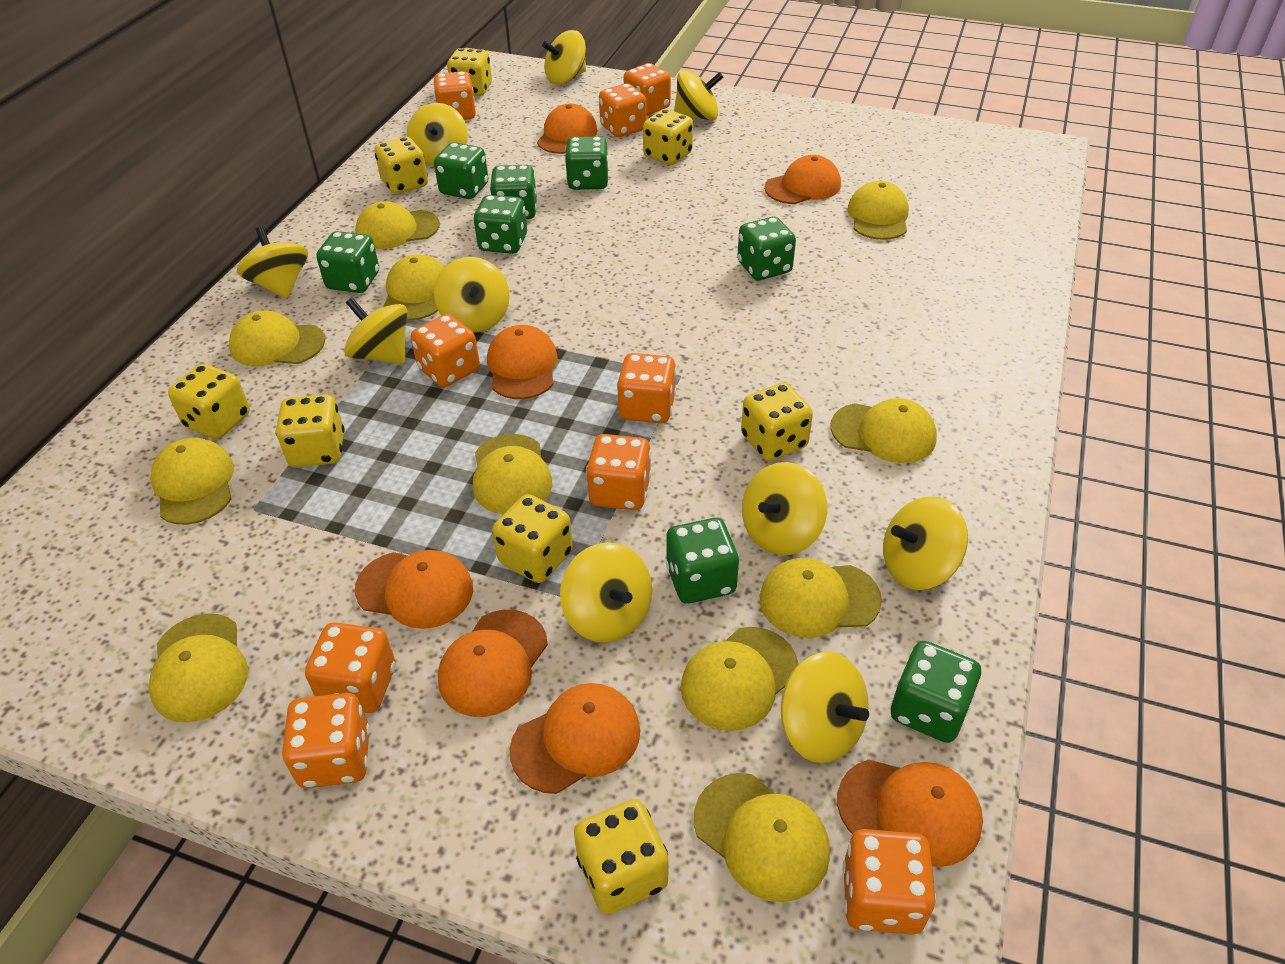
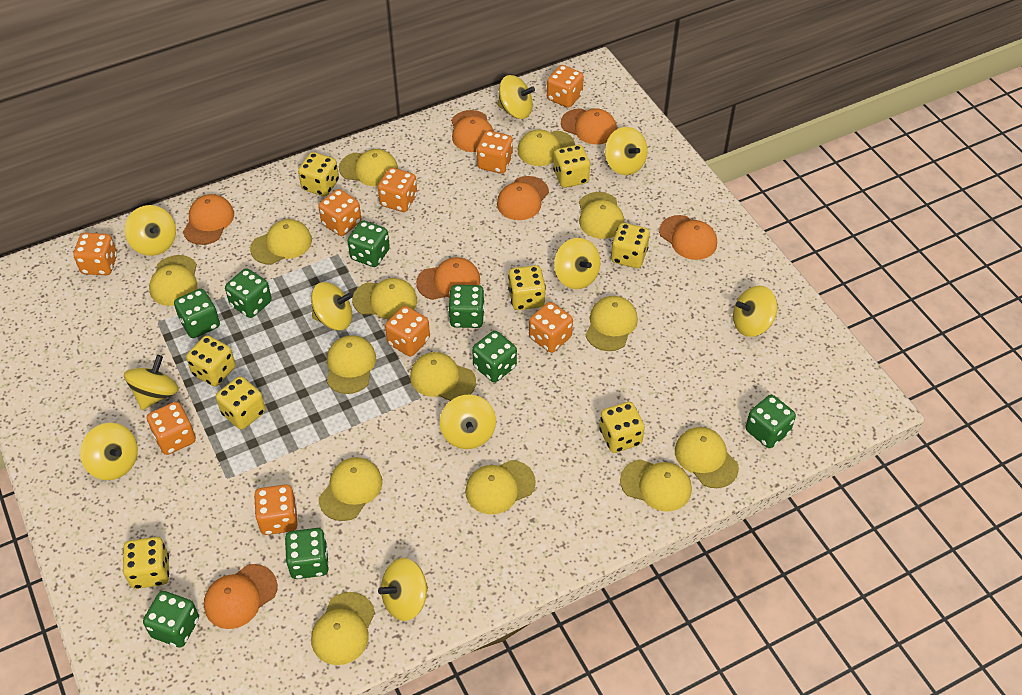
yellow cap: [148,613,248,723] [150,437,234,525] [229,310,325,366] [355,201,440,249] [383,254,445,321] [473,434,552,514] [681,627,798,731] [694,773,830,902] [759,558,882,638] [830,398,937,463] [847,181,909,240] = 11 -> [149,255,197,306] [250,219,312,265] [311,592,375,665] [319,457,382,521] [327,335,376,394] [339,149,398,186] [352,278,417,319] [410,352,476,401] [465,460,536,515] [518,130,575,166] [579,192,624,239] [585,296,638,351] [620,459,692,511] [675,427,739,488] = 14

